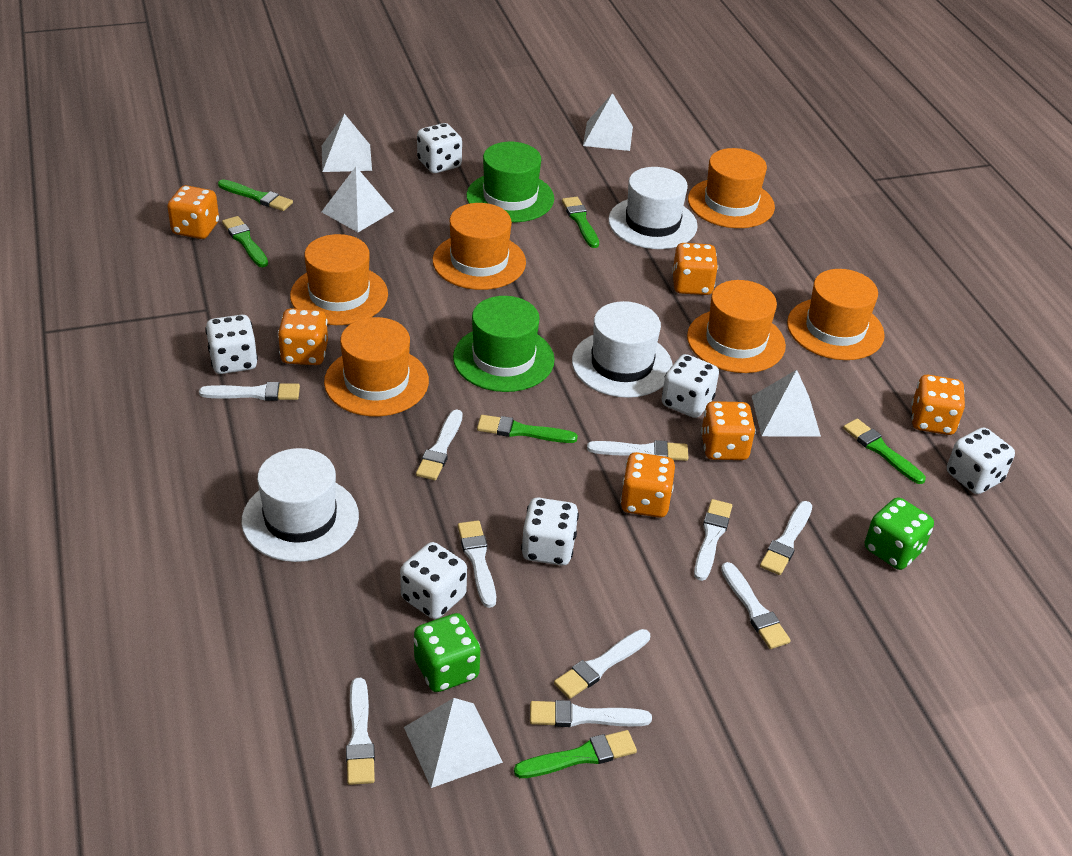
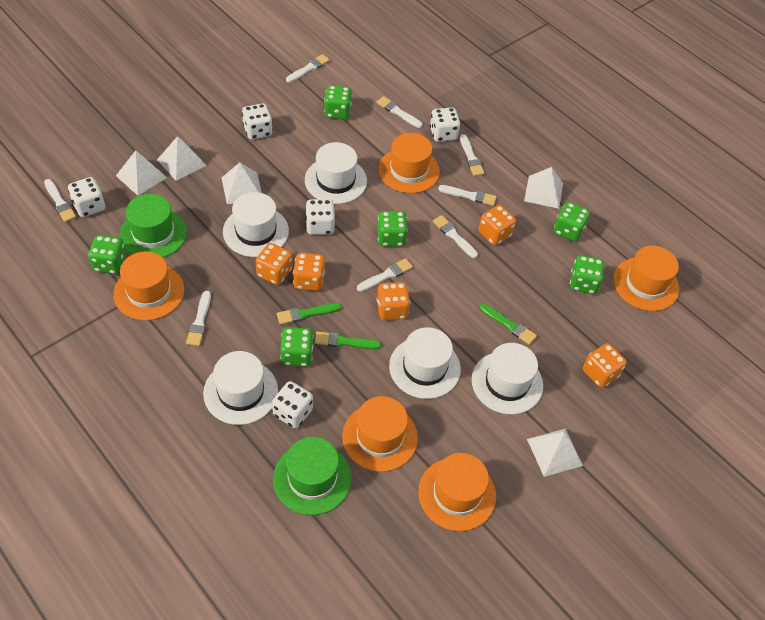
green brush: [218,179,293,211] [222,216,268,267] [477,415,578,443] [514,730,637,778] [562,197,599,248] [843,419,926,484] = 6 -> [277,303,342,325] [315,332,381,349] [480,304,537,345] = 3
green dice: [414,613,480,692] [865,497,934,570] = 2 -> [88,235,126,274] [280,327,314,367] [324,85,352,120] [378,211,408,246] [554,202,590,242] [570,255,605,294] = 6
orange dice: [167,185,219,239] [278,308,328,365] [620,452,675,518] [672,243,718,295] [701,401,756,460] [911,375,965,435] = 6 -> [255,243,292,285] [293,253,325,291] [377,282,410,320] [478,205,516,245] [583,343,627,388] = 5
orange hat: [290,234,388,325] [324,317,429,416] [433,203,526,290] [687,280,786,373] [688,148,775,228] [787,269,885,360] = 6 -> [113,251,184,321] [342,396,418,472] [378,133,440,193] [418,453,496,531] [613,246,679,311] = 5
white brush: [199,382,300,401] [346,678,375,785] [416,409,463,480] [458,520,496,608] [530,700,652,727] [554,629,650,699] [587,440,688,461] [694,499,732,581] [721,562,791,649] [760,501,812,575] = 10 -> [44,179,76,222] [186,291,211,346] [286,54,330,83] [357,258,413,292] [376,96,423,128] [433,215,478,258] [438,185,497,206] [460,134,485,176] = 8
white dice: [205,315,258,374] [400,542,467,619] [417,123,462,173] [521,498,579,565] [662,354,719,418] [947,427,1015,494] = 6 -> [68,177,105,217] [242,103,273,140] [272,381,313,428] [305,199,335,235] [430,108,461,142] = 5
white hat: [241,448,359,562] [572,301,673,398] [608,167,698,249] = 3 -> [203,351,278,425] [223,192,289,257] [305,142,367,204] [389,327,461,399] [472,343,543,414] = 5

